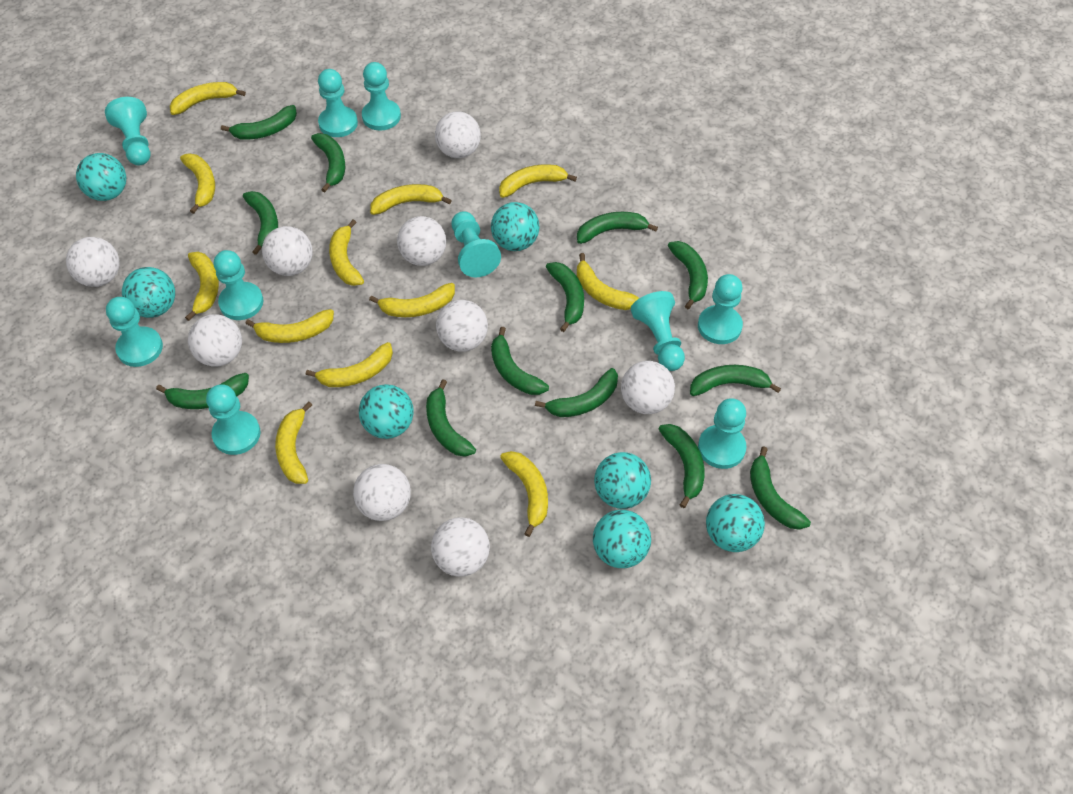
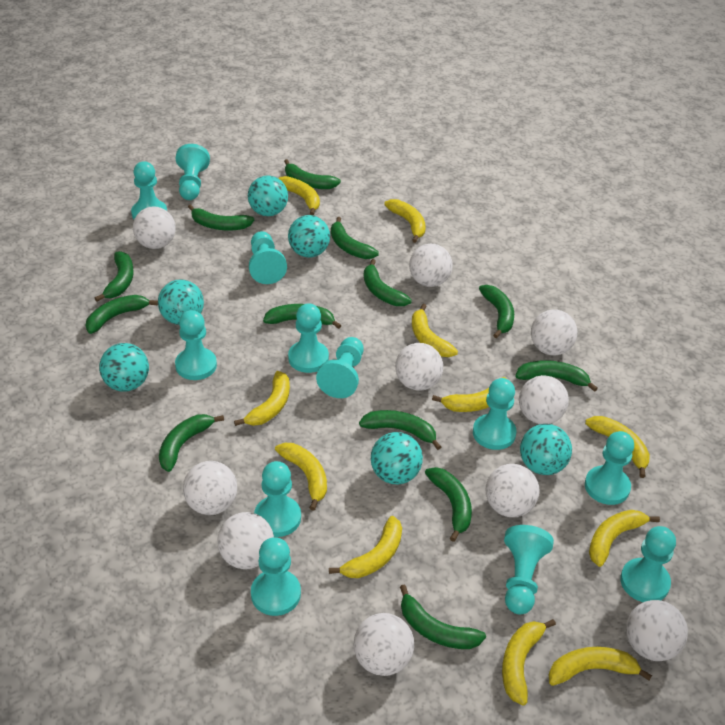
turquoise ball: [76,153,126,201] [122,267,175,318] [359,384,414,439] [491,202,539,251] [593,510,651,568] [594,452,651,509] [706,494,765,552] = 7 -> [99,343,149,392] [158,279,204,325] [248,175,288,216] [288,215,330,258] [371,432,423,484] [520,424,572,475] = 6
turquoise pawn: [105,97,150,165] [106,297,163,367] [206,384,261,455] [214,250,263,320] [318,69,358,137] [362,62,401,131] [452,211,501,277] [631,291,685,371] [698,274,743,344] [698,398,747,469] = 10 -> [131,161,167,219] [175,310,217,380] [176,144,210,200] [249,231,287,284] [251,537,301,616] [254,461,301,537] [288,303,329,373] [316,337,364,398] [473,378,517,450] [504,525,554,615] [585,431,634,505] [620,526,676,602] = 12
white ball: [66,237,120,287] [188,314,242,366] [262,226,313,276] [353,464,411,521] [397,216,446,266] [431,517,490,577] [435,111,481,158] [436,300,488,352] [621,361,675,414] = 9 -> [133,207,176,249] [183,461,237,515] [217,512,274,569] [354,613,414,676] [395,343,443,391] [409,244,452,287] [486,464,540,517] [519,375,569,424] [531,310,577,355] [626,600,688,661] = 10
yellow banana: [170,82,246,115] [180,153,215,214] [185,252,219,321] [245,309,334,343] [275,402,312,484] [306,342,393,387] [329,219,364,286] [369,283,455,317] [370,184,452,215] [499,164,577,198] [500,451,548,537] [577,253,639,310] = 12 -> [234,371,290,426] [275,443,327,511] [278,176,320,215] [329,516,402,578] [384,199,426,243] [412,304,458,357] [432,377,507,412] [502,619,556,705] [549,647,652,686] [585,416,650,478] [589,510,660,567] = 11

